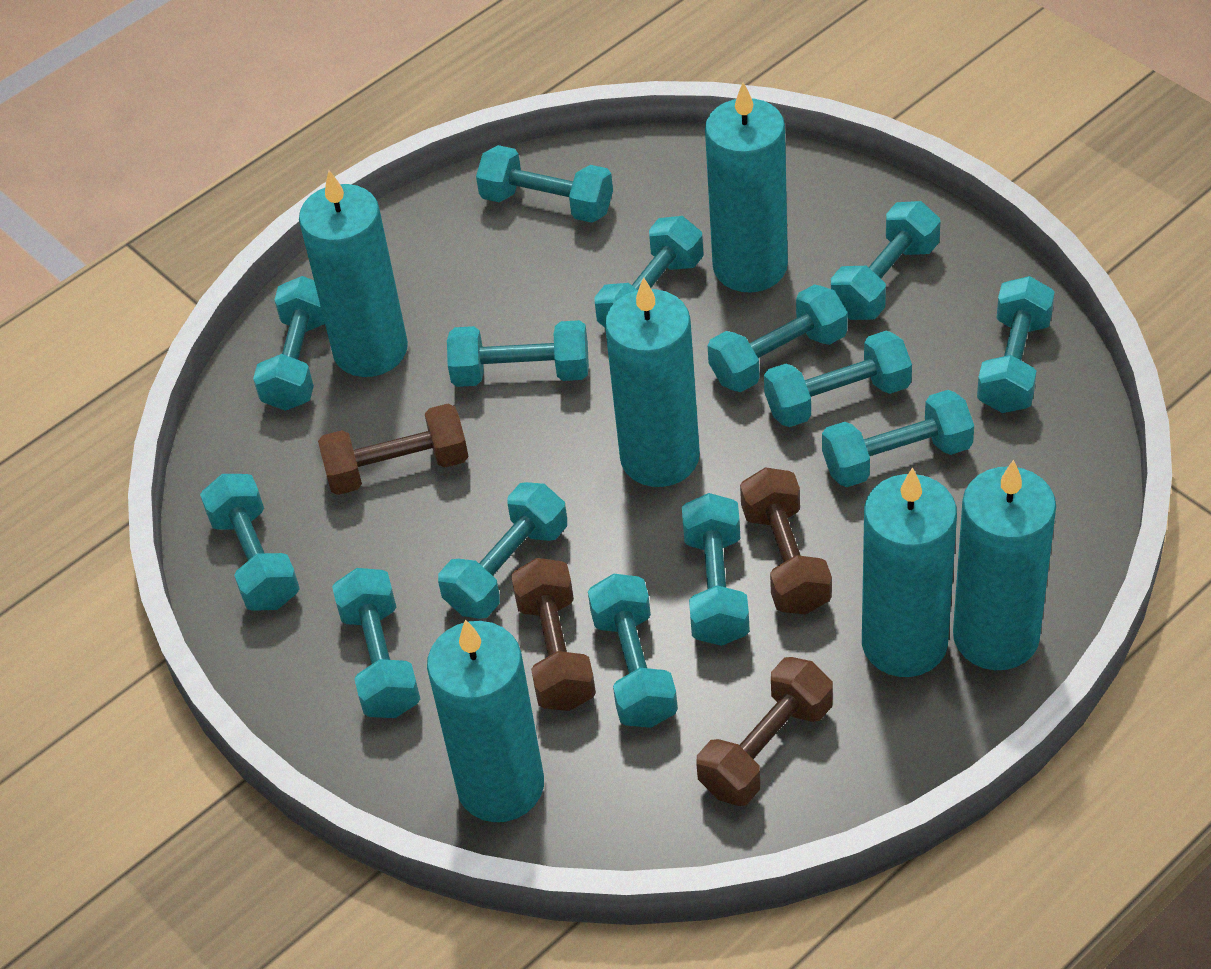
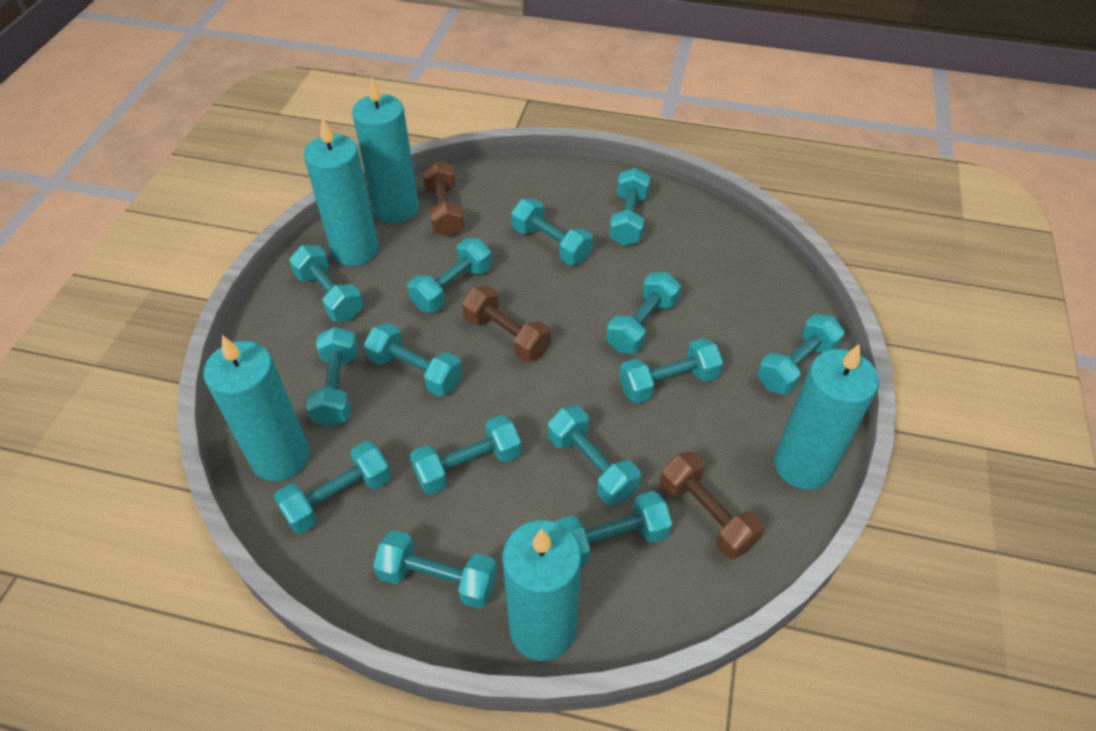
brown dumbbell: [318,404,468,495] [511,558,596,711] [696,657,833,806] [740,467,832,615] = 4 -> [422,160,465,237] [462,285,551,362] [660,451,764,559] = 3
turquoise candle: [299,170,408,377] [427,619,544,822] [605,277,700,487] [705,82,788,292] [862,467,957,677] [953,460,1056,670] = 6 -> [203,335,309,481] [304,118,379,266] [352,76,419,223] [503,520,581,661] [774,344,879,490] = 5

